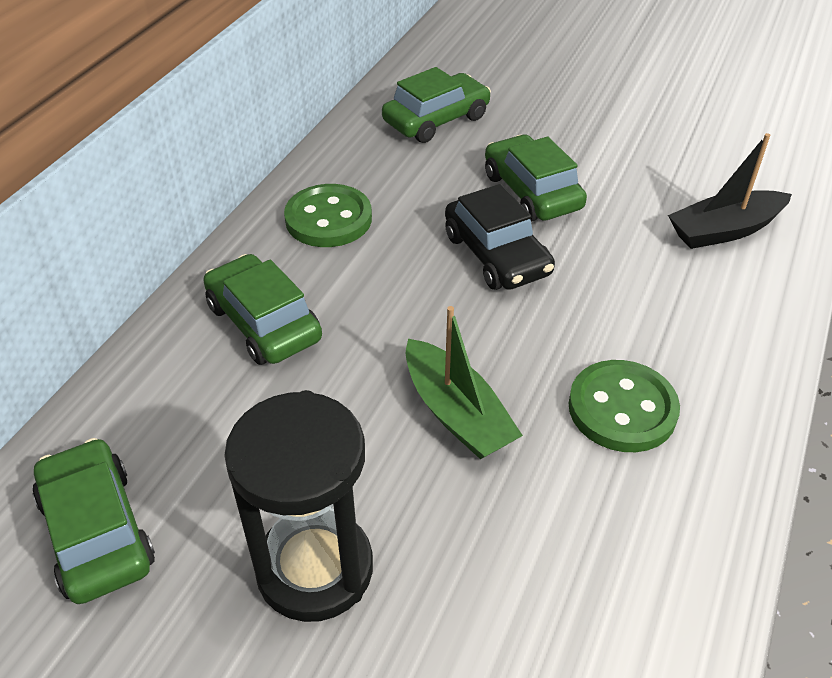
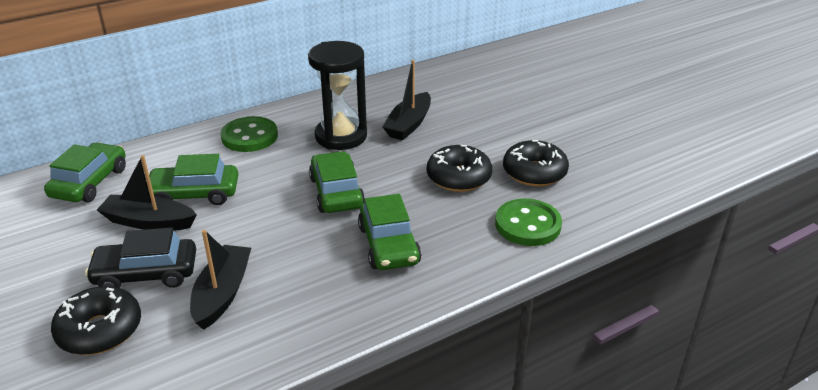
black boat: [668,133,792,249] = 1 -> [97,155,197,231] [190,230,251,330] [383,60,431,140] = 3
black donut: none = 0 -> [51,286,141,355] [427,145,492,192] [503,140,569,187] = 3
green boat: [405,306,523,459] = 1 -> none = 0

